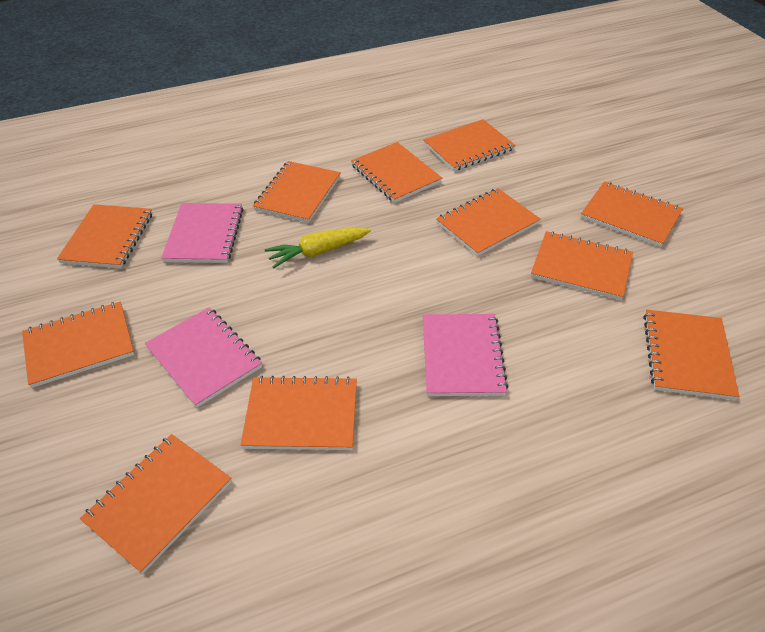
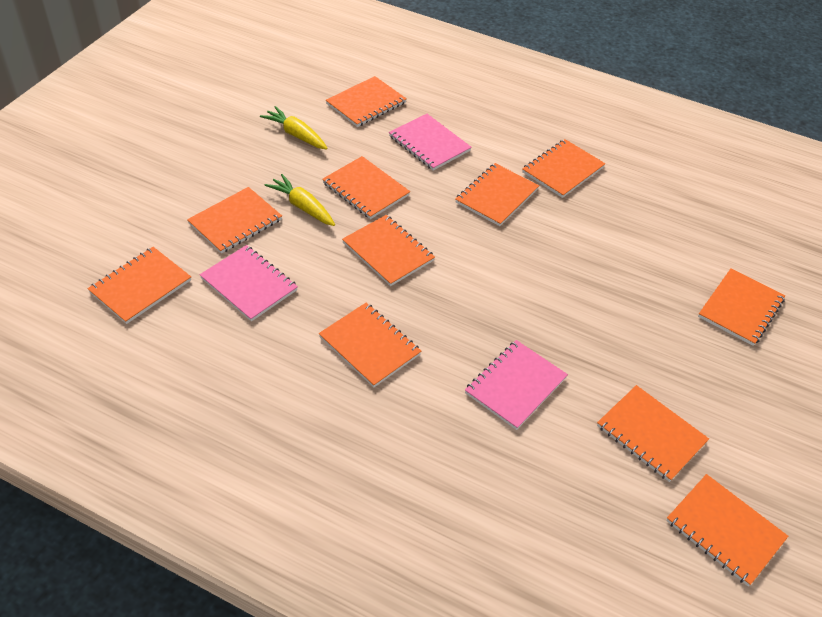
yellow carrot: [265,228,371,268] = 1 -> [260,106,328,150] [264,174,335,226] = 2

